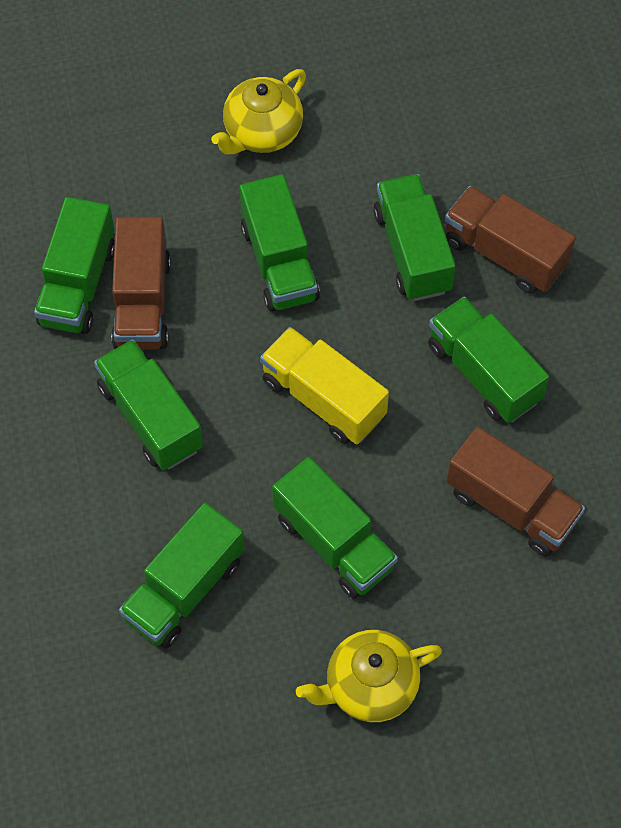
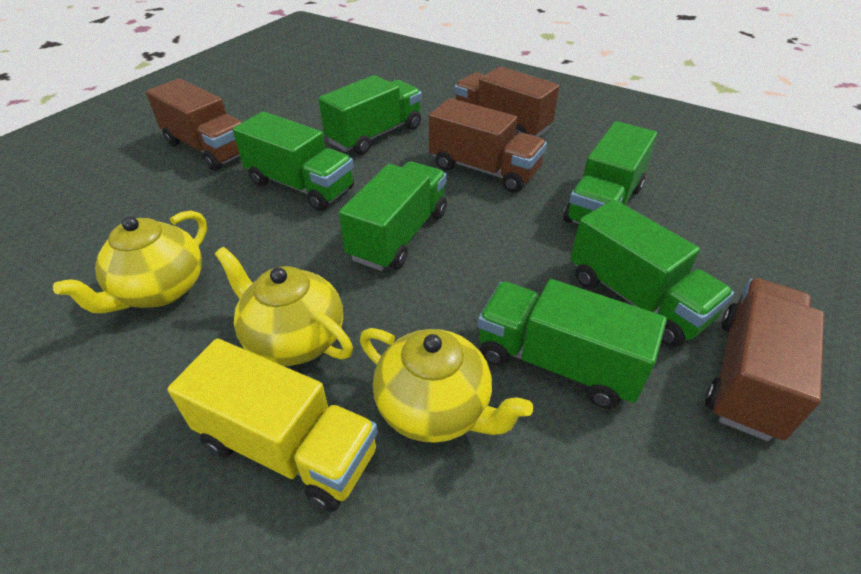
brown truck: [111,217,171,350] [445,186,576,294] [447,427,585,556] = 3 -> [146,78,242,171] [429,98,547,193] [454,66,560,137] [705,278,824,441] = 4
green truck: [34,197,115,334] [94,339,203,470] [119,503,245,649] [240,174,320,312] [272,457,398,599] [373,174,456,301] [428,297,549,423] = 7 -> [233,111,354,211] [319,75,422,155] [339,162,447,271] [478,279,667,409] [563,121,657,224] [570,200,734,347] = 6
yellow teapot: [211,69,306,155] [296,630,442,722] = 2 -> [53,211,207,313] [215,247,353,366] [360,328,533,443] = 3

